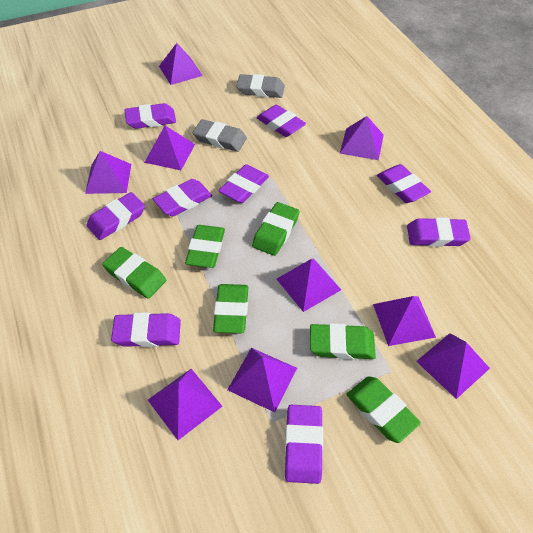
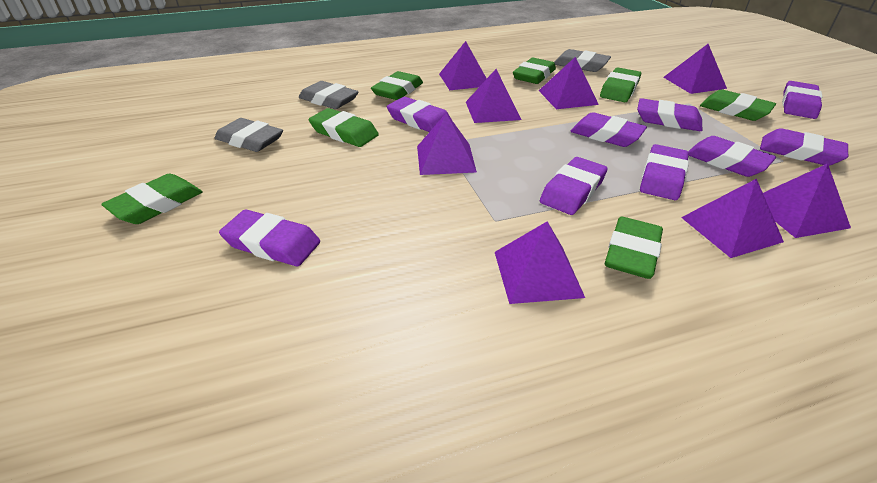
green eraser: [102,247,166,299] [185,225,225,268] [213,284,249,333] [252,202,300,256] [310,323,376,360] [346,376,421,443] = 6 -> [101,174,203,224] [309,108,379,147] [371,71,423,100] [513,58,556,84] [600,67,641,102] [605,217,663,279] [700,89,776,121] = 7
grey eraser: [193,119,247,152] [237,74,285,98] = 2 -> [215,118,283,152] [299,81,358,109] [554,49,611,72] = 3
purple pyramid: [85,151,131,194] [144,126,195,170] [148,369,222,440] [159,43,203,85] [227,348,297,412] [277,259,341,312] [340,116,384,160] [373,296,436,346] [416,333,490,399] = 9 -> [417,113,477,175] [439,41,487,90] [466,69,522,123] [495,221,585,304] [539,57,599,109] [663,44,727,94] [681,178,784,258] [763,163,851,238] = 8

